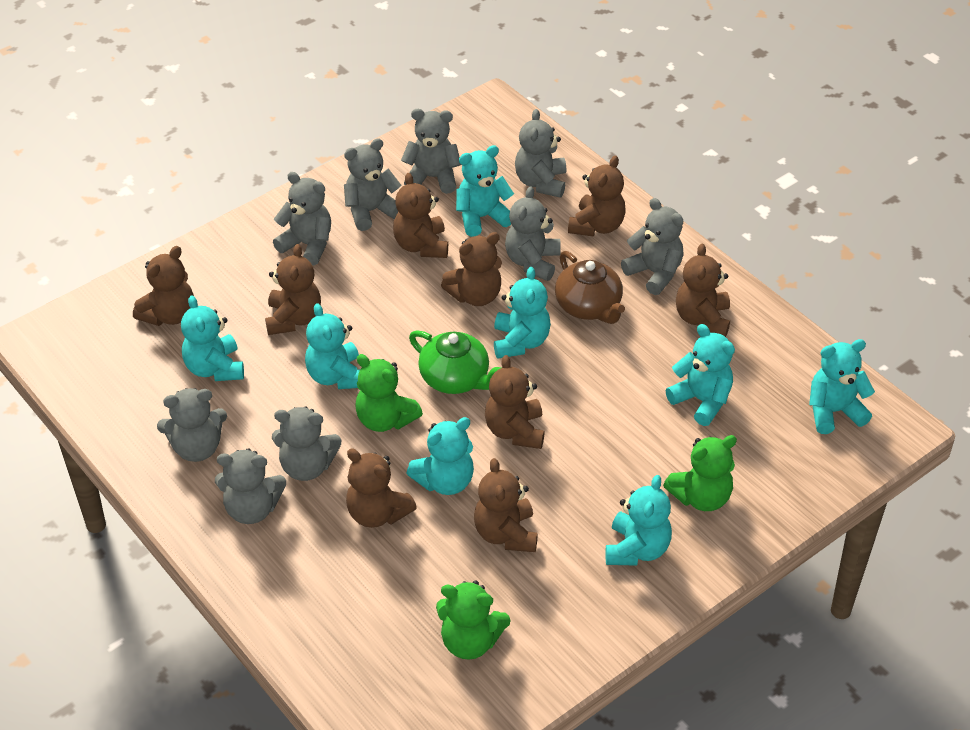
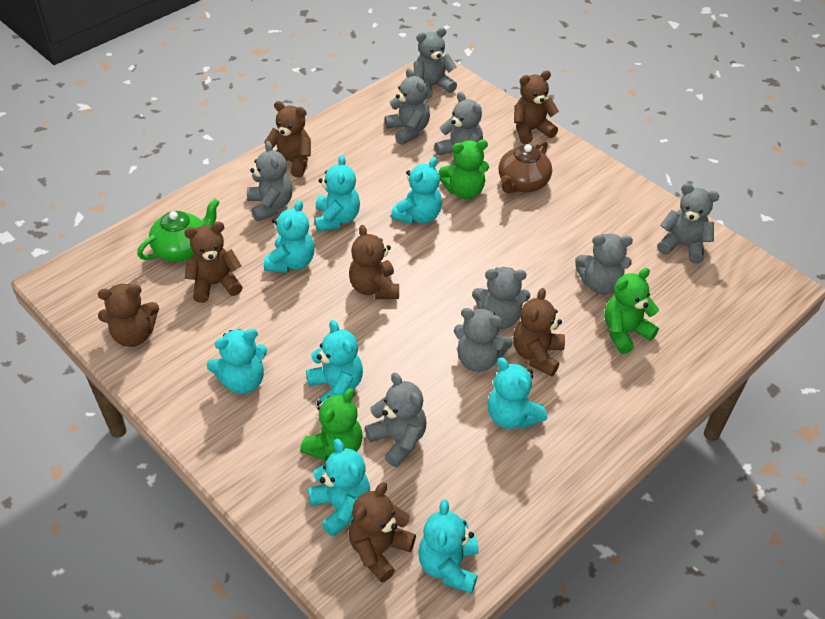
brown teddy bear: [133,246,194,326] [265,244,321,335] [346,448,417,528] [393,173,448,258] [441,232,502,306] [474,458,538,552] [485,355,545,449] [568,155,626,237] [676,243,730,337] = 9 -> [98,284,159,347] [184,222,243,303] [264,101,311,178] [349,225,399,299] [349,482,416,583] [513,288,565,377] [514,71,559,144] = 7

